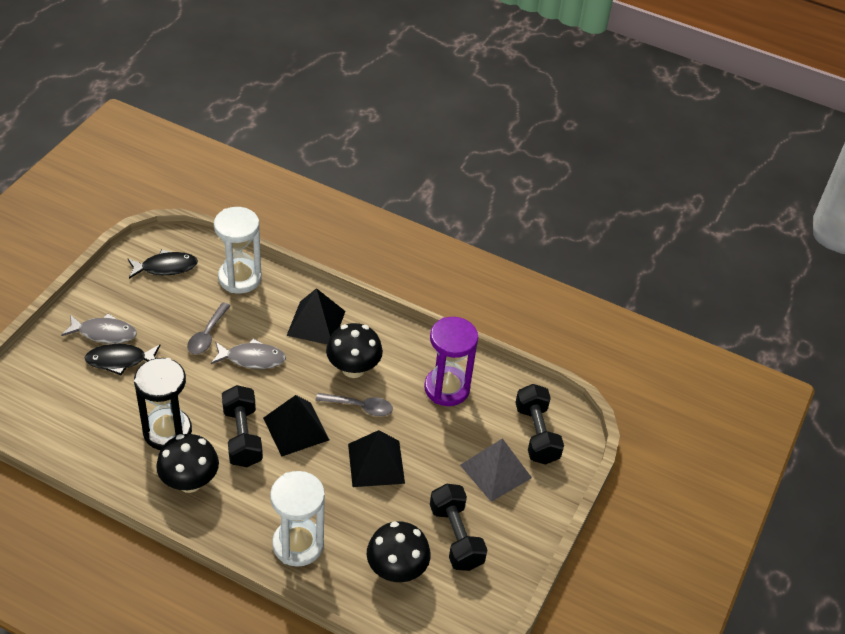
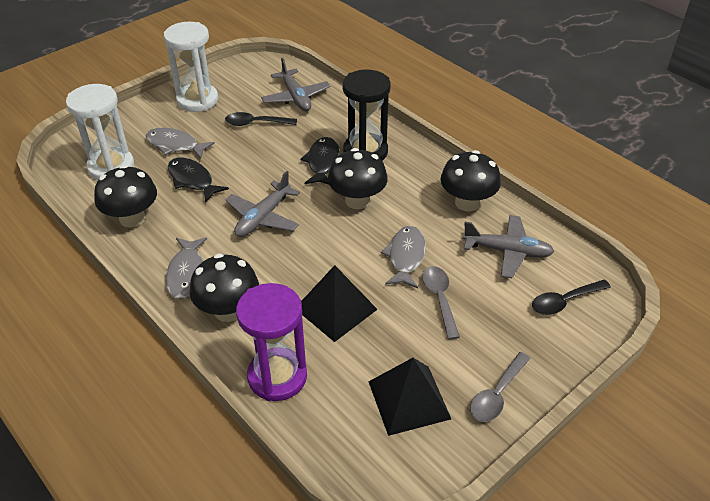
black dumbbell: [222,385,263,467] [430,483,487,571] [515,384,564,465] = 3 -> none = 0
black mushroom: [156,434,219,493] [326,323,383,378] [367,521,431,582] = 3 -> [94,165,157,228] [190,254,259,322] [328,148,388,209] [441,150,501,212] = 4
black pyramid: [263,395,329,457] [286,288,345,344] [348,430,405,487] = 3 -> [301,265,378,342] [368,358,451,436] = 2
black spoon: none = 0 -> [225,112,297,126] [532,280,611,315] = 2
grey fish: [61,314,137,344] [211,339,286,369] = 2 -> [145,128,215,159] [165,237,207,299] [381,226,426,288] = 3
grey plane: none = 0 -> [225,171,300,237] [261,58,330,111] [462,215,554,278] = 3
grey pyramid: [460,438,532,502] = 1 -> none = 0

